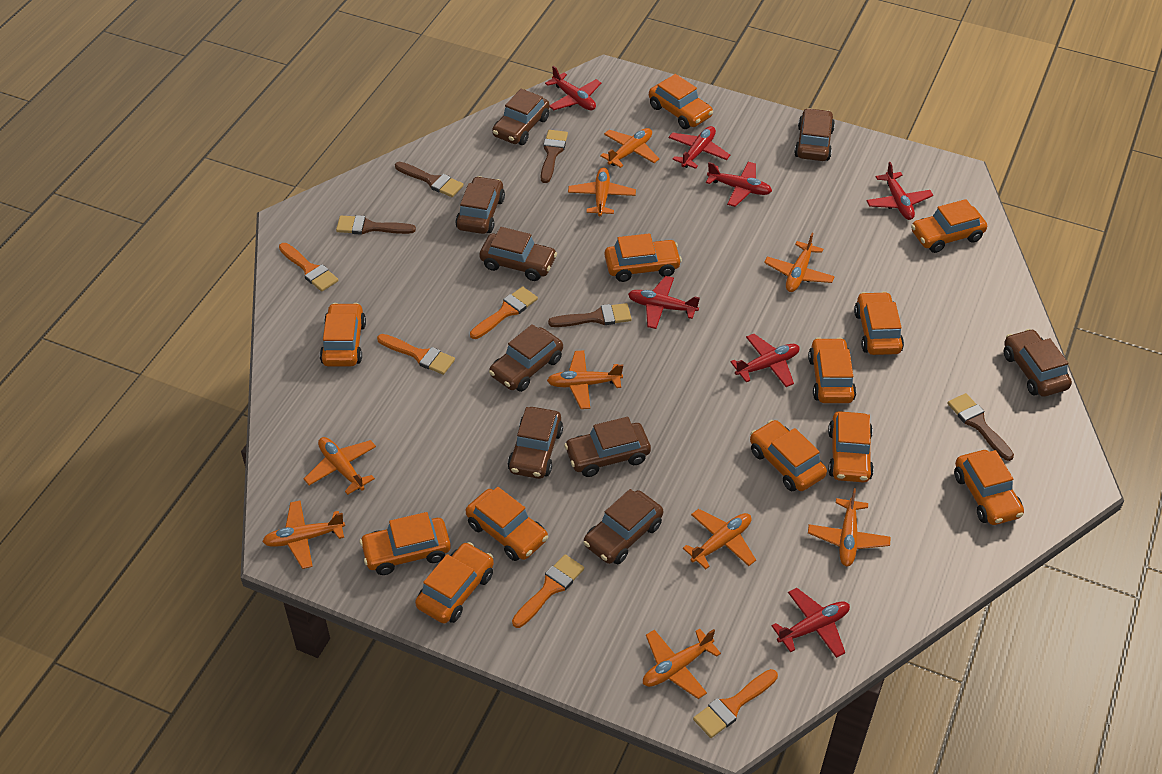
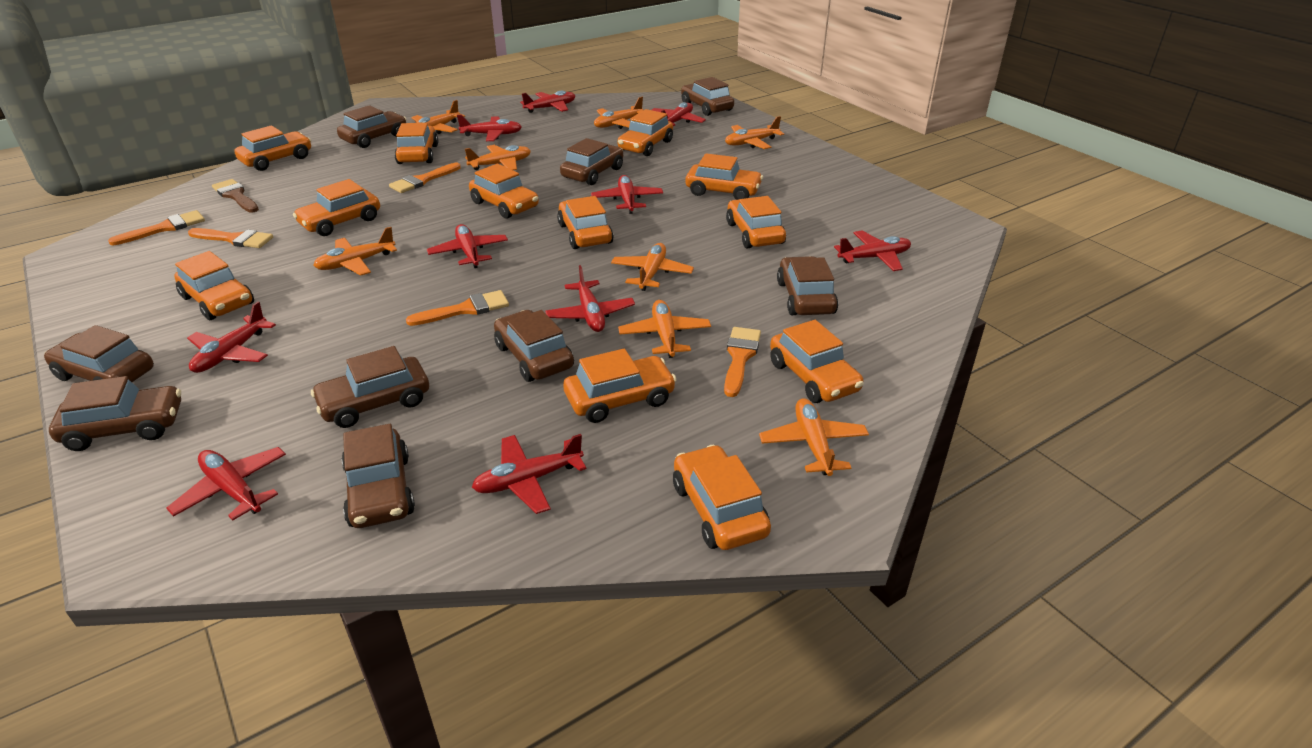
brown brush: [336,215,416,235] [395,162,464,197] [541,130,568,183] [548,303,632,327] [948,393,1014,461] = 5 -> [212,179,259,213] = 1
orange plane: [262,501,345,569] [304,437,376,495] [547,350,623,409] [568,168,636,216] [600,128,660,168] [643,628,721,699] [683,509,756,569] [764,233,835,292] [808,488,891,567] = 9 -> [313,227,397,276] [411,100,465,134] [465,145,531,170] [594,97,643,129] [611,243,694,291] [618,300,711,358] [725,116,784,149] [759,398,869,476] = 8
red plane: [545,66,602,110] [628,276,700,329] [668,126,730,169] [706,162,772,207] [730,334,799,387] [771,588,850,658] [866,162,933,220] = 7 -> [166,447,286,521] [187,302,276,373] [427,224,508,268] [457,115,522,141] [472,434,586,514] [520,91,575,113] [545,265,635,332] [591,175,663,214] [652,102,706,126] [834,231,911,271] = 10

